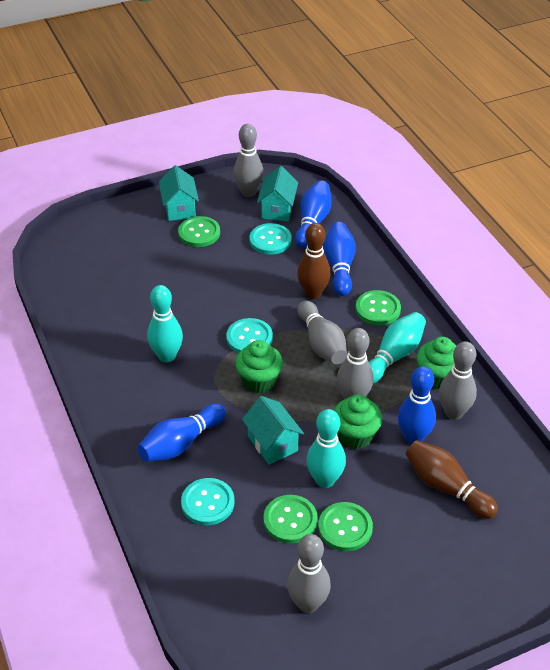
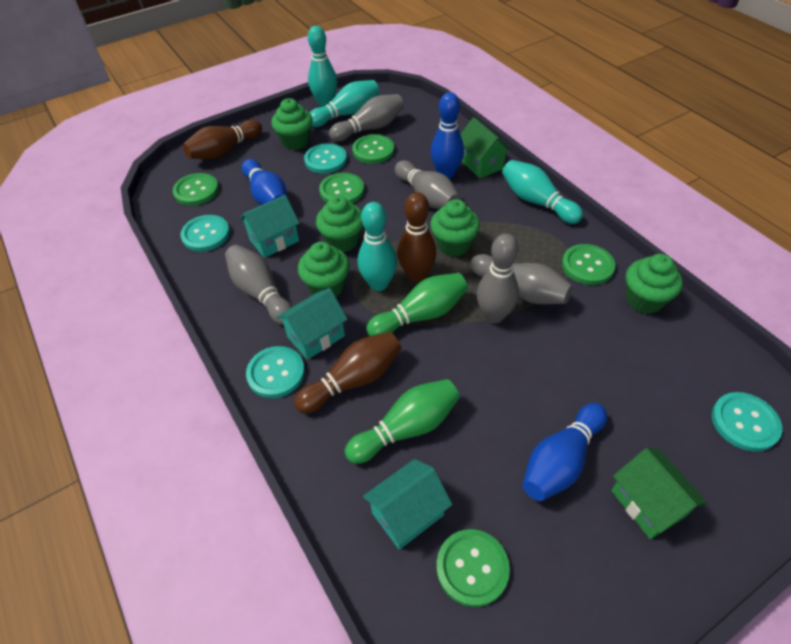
blue bowling pin: [138,404,226,462] [295,180,332,248] [324,222,356,296] [398,366,436,445] = 4 -> [242,159,287,205] [431,92,464,179] [523,403,607,501] = 3
brown bowling pin: [297,223,331,299] [406,440,498,519] = 2 -> [183,120,262,159] [294,332,402,413] [397,192,436,282] = 3
green bowling pin: none = 0 -> [345,379,460,464] [366,273,468,336] = 2
green button: [178,216,220,247] [264,495,318,543] [318,502,373,551] [356,290,401,325] = 4 -> [173,173,219,206] [319,173,364,203] [352,134,394,164] [436,529,510,607] [562,244,615,285] = 5
green cupcake: [235,340,283,393] [334,394,382,449] [417,337,456,389] = 3 -> [271,98,312,150] [298,242,350,297] [316,196,363,252] [430,199,480,257] [626,254,683,314] = 5
green house: none = 0 -> [460,117,511,179] [611,448,707,539] = 2
turquoise bowling pin: [147,285,183,363] [306,409,346,488] [369,312,426,383] = 3 -> [308,26,337,107] [310,80,380,127] [358,202,397,291] [502,160,583,224] = 4
turquoise button: [181,478,234,525] [226,318,273,353] [250,223,292,255] = 3 -> [180,215,230,252] [246,346,305,398] [304,143,347,174] [712,392,782,452] = 4

